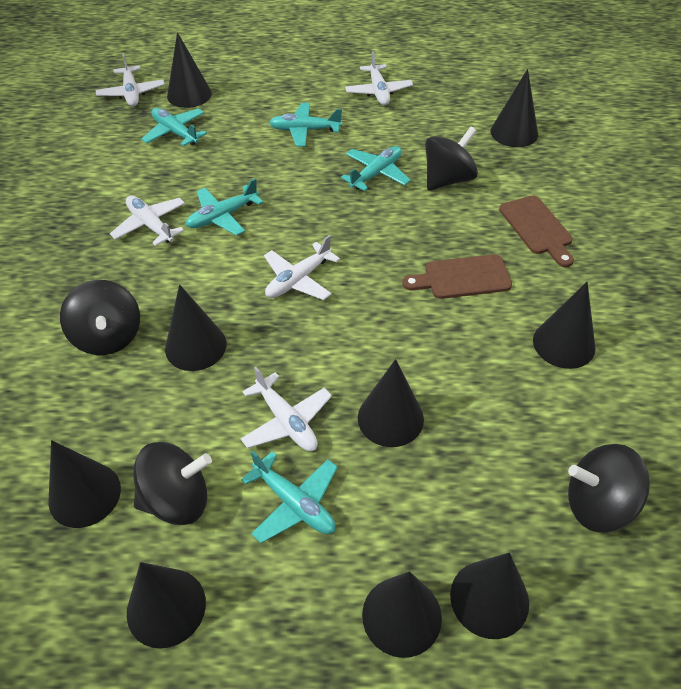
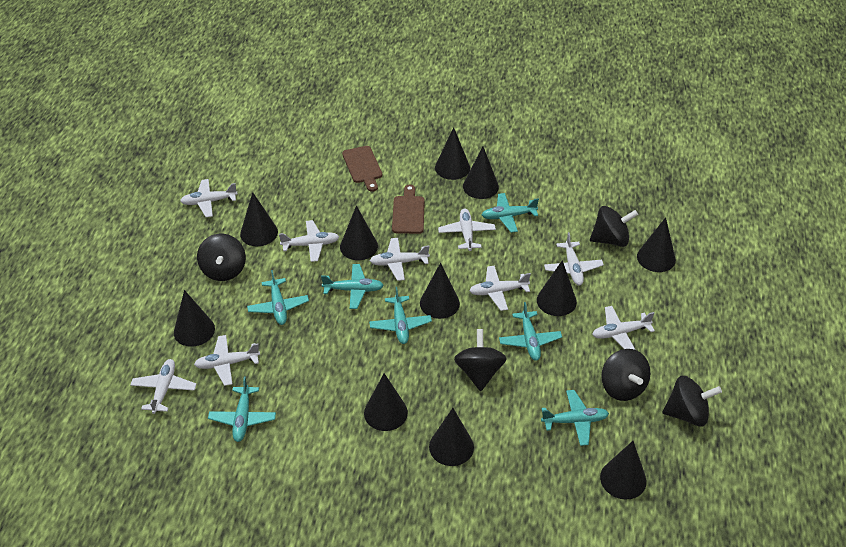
black cone: [49,440,121,528] [127,562,206,648] [165,284,227,371] [167,32,212,108] [358,359,424,447] [362,571,442,658] [450,552,529,639] [491,69,538,147] [533,282,596,369] = 9 -> [174,290,215,347] [240,192,278,246] [340,206,378,260] [364,373,408,431] [420,263,460,319] [429,408,474,466] [435,127,470,180] [463,146,499,199] [537,260,577,316] [600,441,647,500] [637,217,676,272] = 11
black spinning top: [60,280,140,355] [134,442,212,525] [425,126,478,191] [568,444,650,533] = 4 -> [197,233,246,281] [454,329,507,391] [590,206,638,247] [601,349,650,401] [662,376,722,427] = 5
turquoise plane: [141,108,207,146] [186,178,263,236] [241,450,338,543] [269,103,342,147] [341,146,411,191] = 5 -> [208,377,276,442] [247,270,309,325] [321,264,384,309] [369,287,432,344] [482,193,539,233] [499,302,562,361] [541,390,609,446] = 7
white plane: [96,53,165,106] [110,195,185,246] [241,366,332,451] [264,235,340,300] [345,51,413,105] = 5 -> [130,359,196,414] [180,179,237,217] [194,335,260,386] [279,220,339,262] [370,238,430,281] [438,208,496,251] [469,266,531,311] [544,232,604,285] [592,306,655,350] = 9

